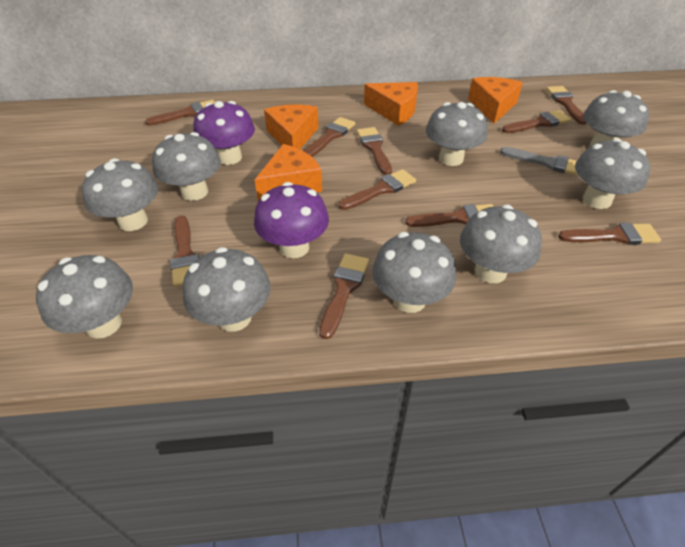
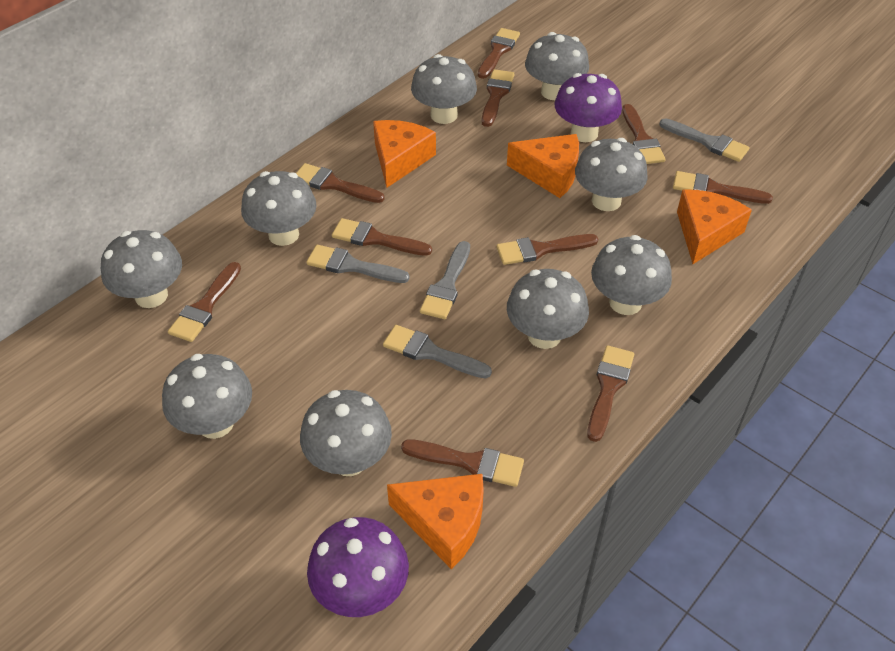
grey brush: [500,147,578,176] = 1 -> [306,245,410,283] [383,325,492,379] [420,241,470,319] [659,118,750,162] = 4

